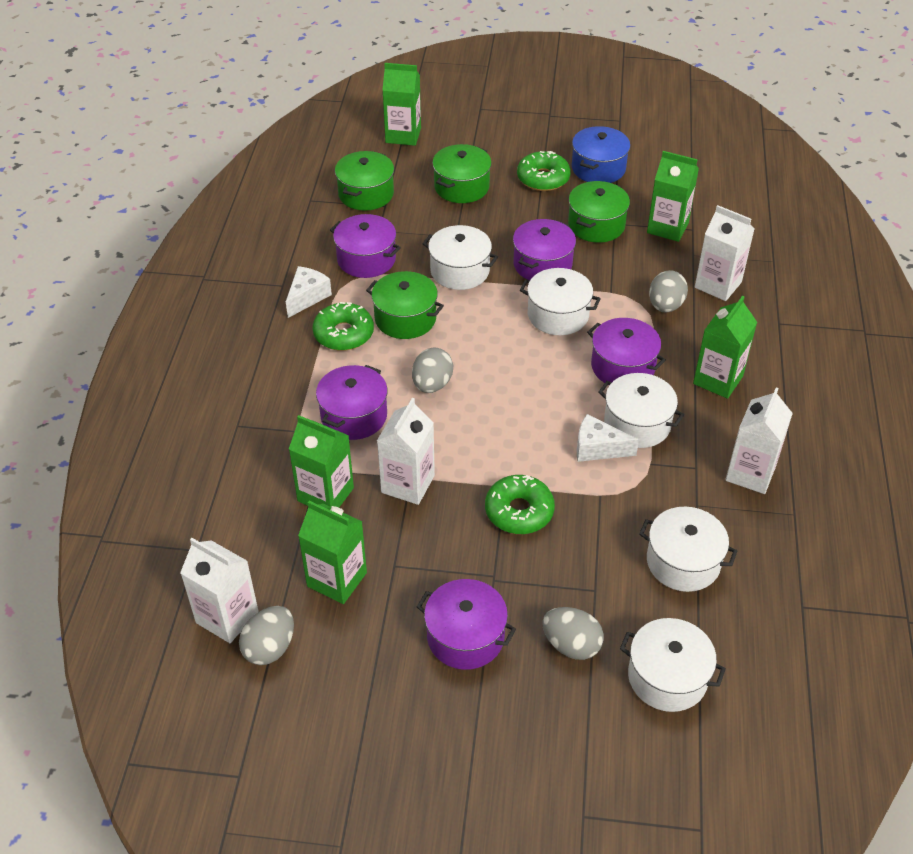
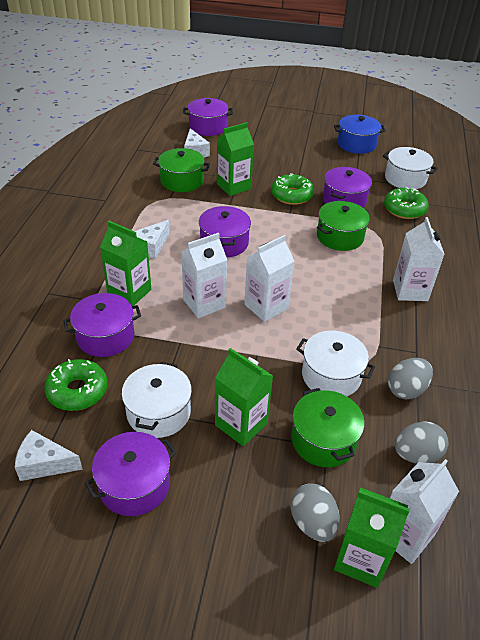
green carton: [289,415,354,507] [298,501,367,604] [383,63,421,146] [647,151,699,242] [693,296,757,399] = 5 -> [100,221,151,306] [215,348,273,446] [217,122,254,196] [334,487,410,588] = 4
green pot: [335,151,394,210] [366,271,444,339] [432,144,492,203] [568,181,630,243] = 4 -> [153,148,210,192] [291,388,365,467] [317,201,370,251] = 3
grey egg: [239,606,294,665] [412,347,453,393] [542,607,604,660] [649,270,688,313] = 4 -> [291,483,340,542] [388,358,433,399] [395,421,448,464] = 3
white cheese: [286,266,332,318] [577,414,639,462] = 2 -> [15,430,83,481] [135,220,170,259] [184,128,210,157] = 3
white pot: [422,225,498,290] [520,268,601,335] [598,373,684,448] [620,618,726,712] [639,507,737,592] = 5 -> [122,362,192,438] [296,330,375,396] [383,147,438,189] = 3

